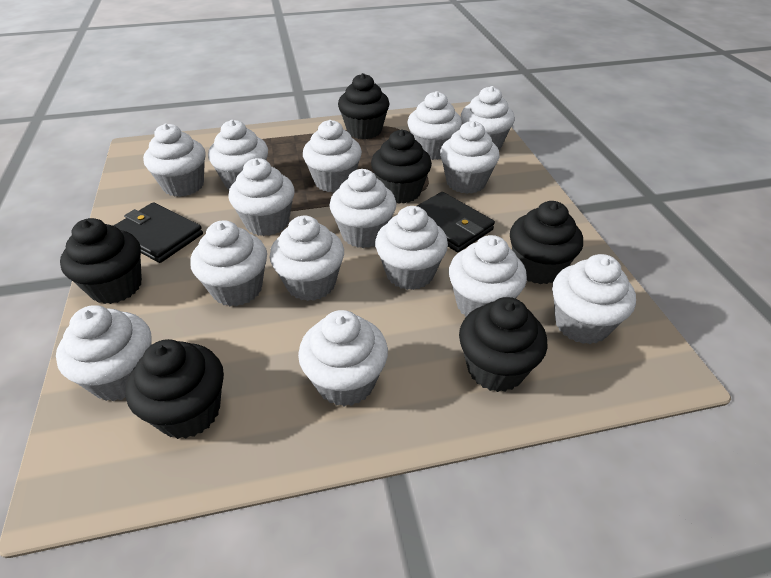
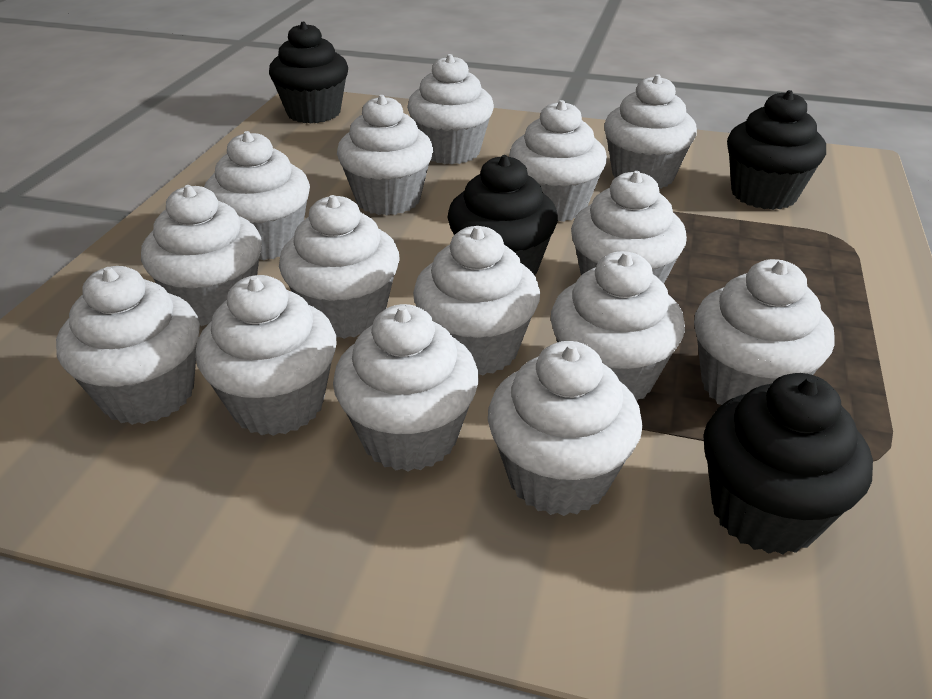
black cupcake: [60,218,142,304] [126,339,224,439] [338,73,390,139] [371,129,432,204] [459,297,547,392] [510,201,583,284] = 6 -> [269,22,348,124] [447,155,558,275] [703,373,873,555] [727,90,826,210] = 4
black wallet: [114,202,203,263] [417,192,495,252] = 2 -> none = 0

